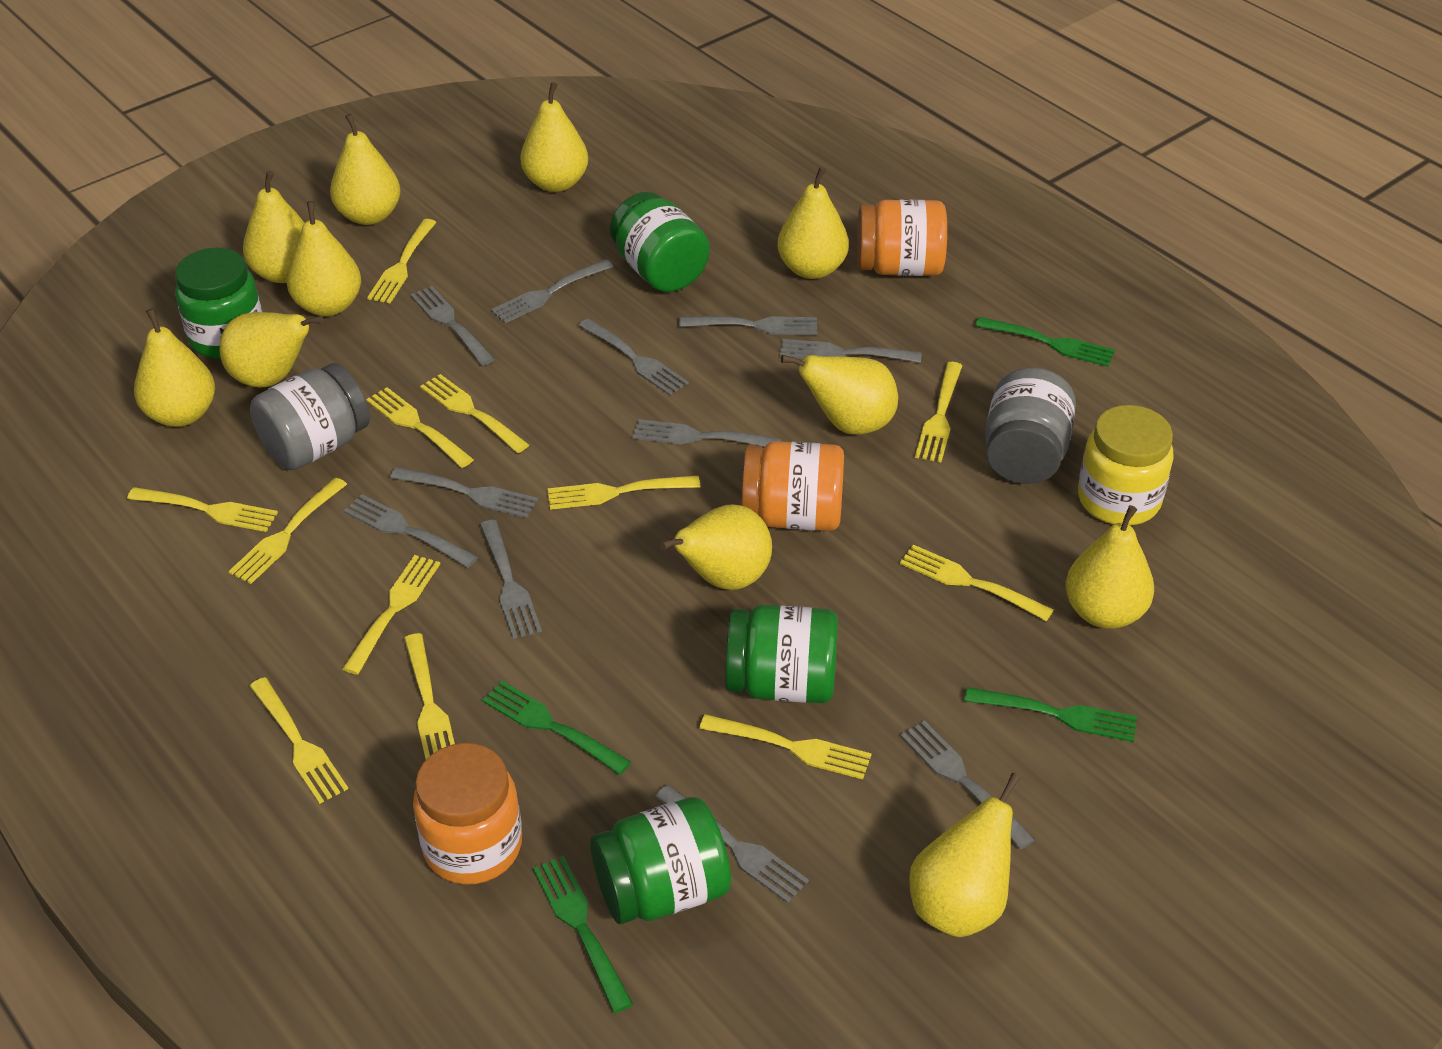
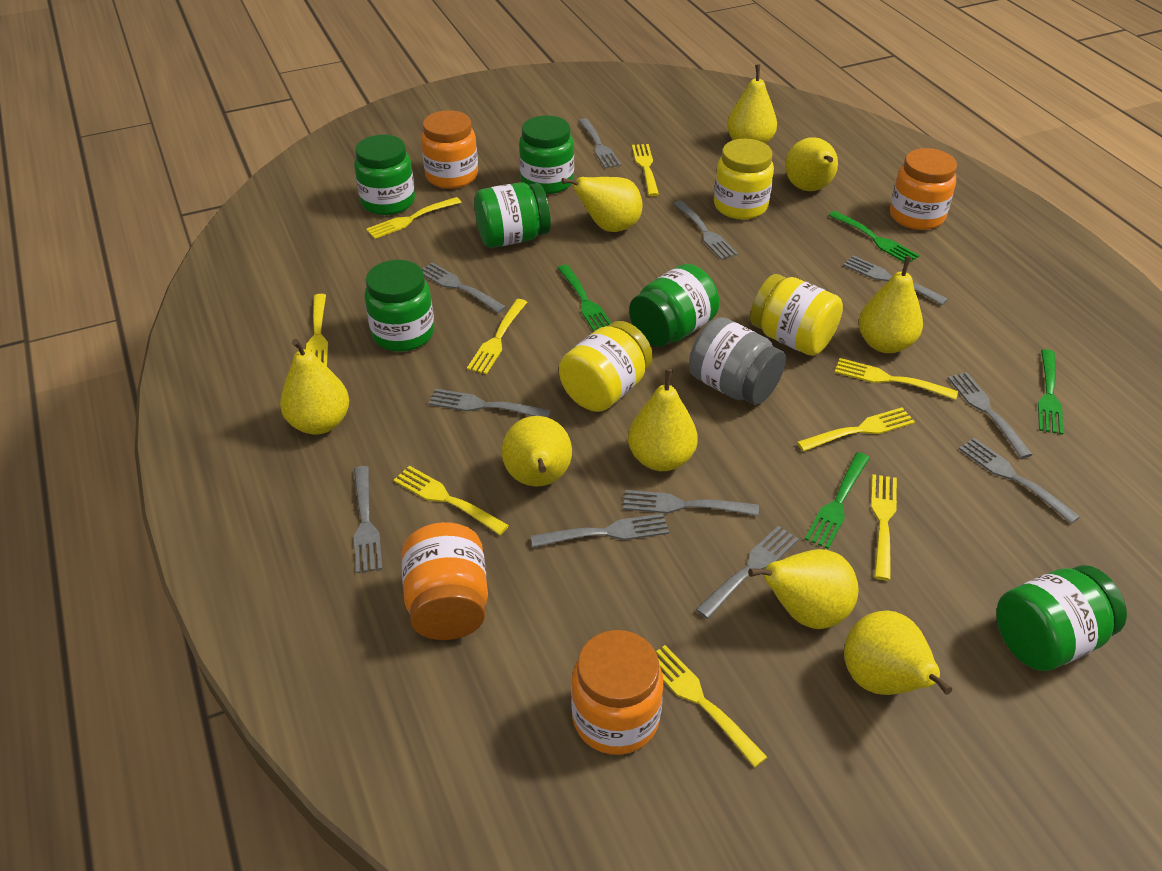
green jar: [175,248,262,359] [590,797,731,924] [610,192,710,292] [725,605,838,703] = 4 -> [354,135,415,215] [364,260,434,352] [474,182,551,248] [519,115,574,194] [629,264,719,347] [996,565,1127,671] = 6
grey jar: [250,363,370,470] [985,368,1076,484] = 2 -> [689,317,786,405] = 1
orange jar: [413,743,522,885] [741,441,844,531] [857,199,947,276] = 3 -> [402,522,488,640] [421,110,478,189] [571,630,663,755] [890,148,957,230] = 4
yellow fork: [127,487,278,532] [229,478,347,584] [250,677,348,804] [342,555,440,675] [366,387,474,468] [367,219,436,303] [404,633,455,760] [420,374,529,453] [548,476,700,510] [699,714,872,780] [900,545,1053,621] [915,362,963,462] = 12 -> [306,294,328,366] [366,197,462,239] [394,466,509,535] [467,299,527,374] [632,144,659,196] [656,645,767,768] [797,407,915,452] [834,358,958,400] [871,474,897,581] = 9
yellow jar: [1078,405,1173,525] = 1 -> [559,321,653,412] [714,139,774,220] [750,274,843,356] = 3
yellow pear: [134,308,215,427] [219,312,324,387] [243,171,304,283] [287,201,361,316] [330,114,400,225] [520,82,588,192] [660,504,772,590] [777,167,849,279] [781,355,898,435] [909,773,1021,937] [1065,505,1154,629] = 11 -> [280,339,349,435] [502,416,572,486] [561,177,643,232] [628,369,698,471] [727,64,777,144] [748,549,859,629] [785,137,838,191] [844,610,952,695] [859,256,923,353] = 9

